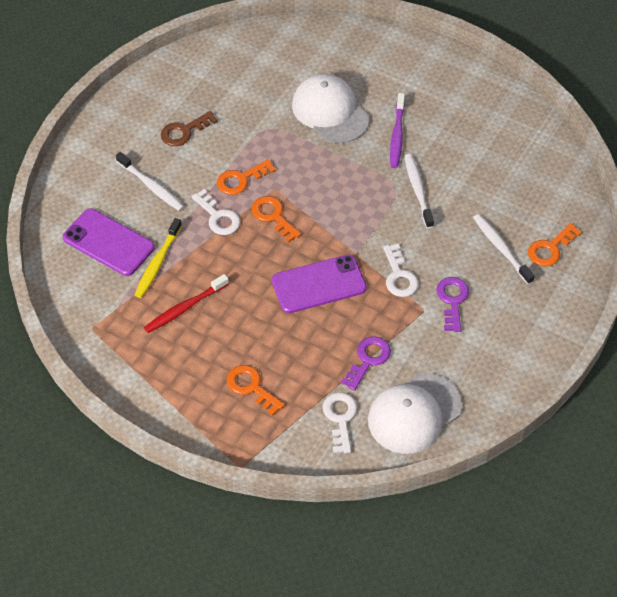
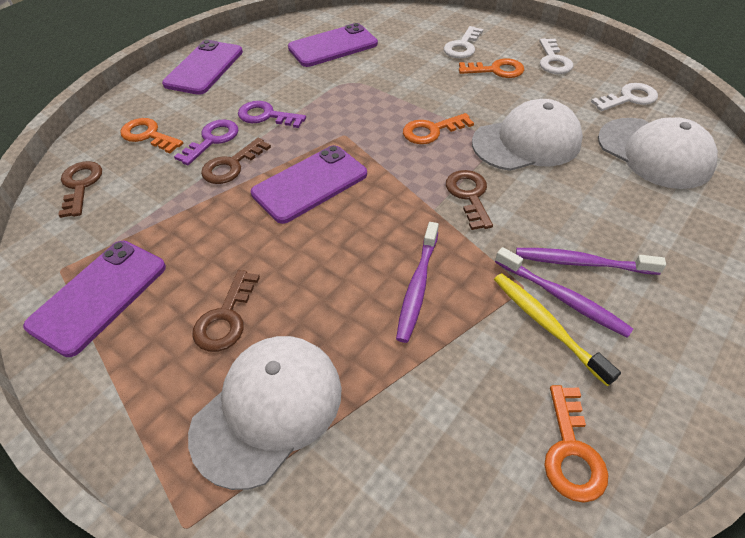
brown key: [161,111,218,146] = 1 -> [59,161,102,218] [192,270,260,352] [201,138,271,184] [446,170,493,230] = 4
purple phone: [63,209,155,276] [272,255,367,313] = 2 -> [23,241,166,357] [162,40,243,95] [251,145,367,224] [288,23,378,67] = 4
purple toothbrush: [390,93,405,168] = 1 -> [396,222,439,343] [495,247,633,338] [516,248,666,275] = 3
red toothbrush: [144,274,229,333] = 1 -> none = 0
white cap: [292,74,369,143] [368,373,462,454] = 2 -> [188,336,342,490] [472,99,583,171] [598,117,718,189] = 3
white toothbrush: [116,152,184,211] [404,154,434,229] [473,214,535,285] = 3 -> none = 0

